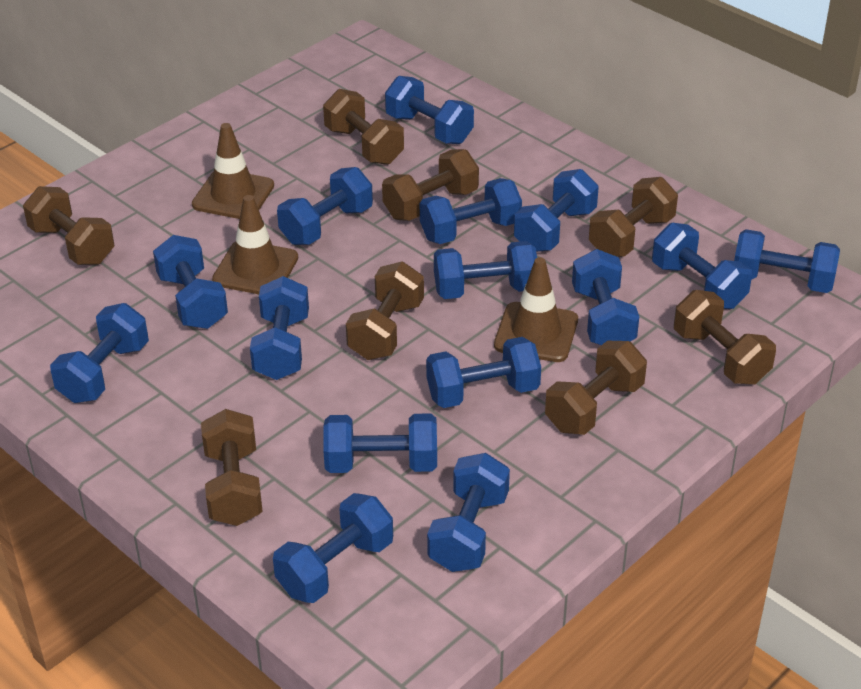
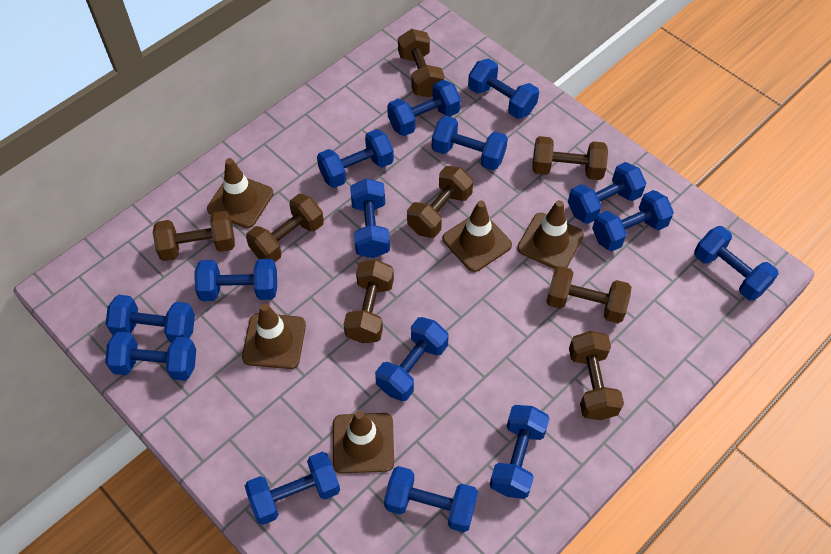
brown traffic cone: [192,123,274,219] [212,195,298,294] [494,257,578,362] = 3 -> [207,158,273,228] [242,304,306,369] [333,410,394,474] [443,200,512,272] [517,200,584,269] = 5

